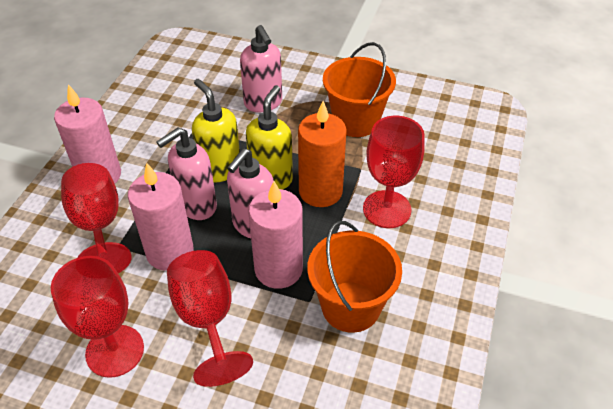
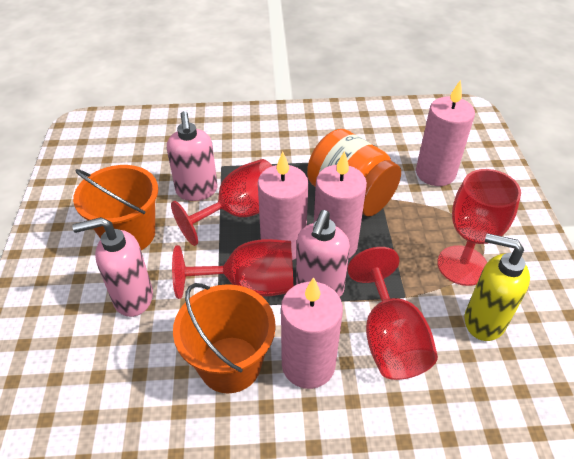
orange candle: [298,101,347,207] = 1 -> none = 0
orange jar: none = 0 -> [307,129,401,216] = 1
pink candle: [54,84,121,184] [128,163,194,271] [248,181,303,289] = 3 -> [258,151,308,260] [281,277,343,389] [314,151,367,259] [416,80,475,186] = 4
yellow soap dispenser: [192,79,240,183] [246,85,293,190] = 2 -> [465,233,530,341] = 1

